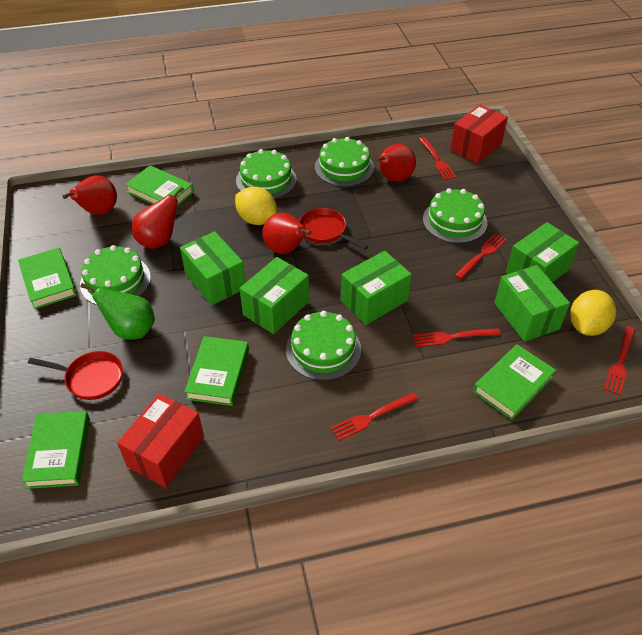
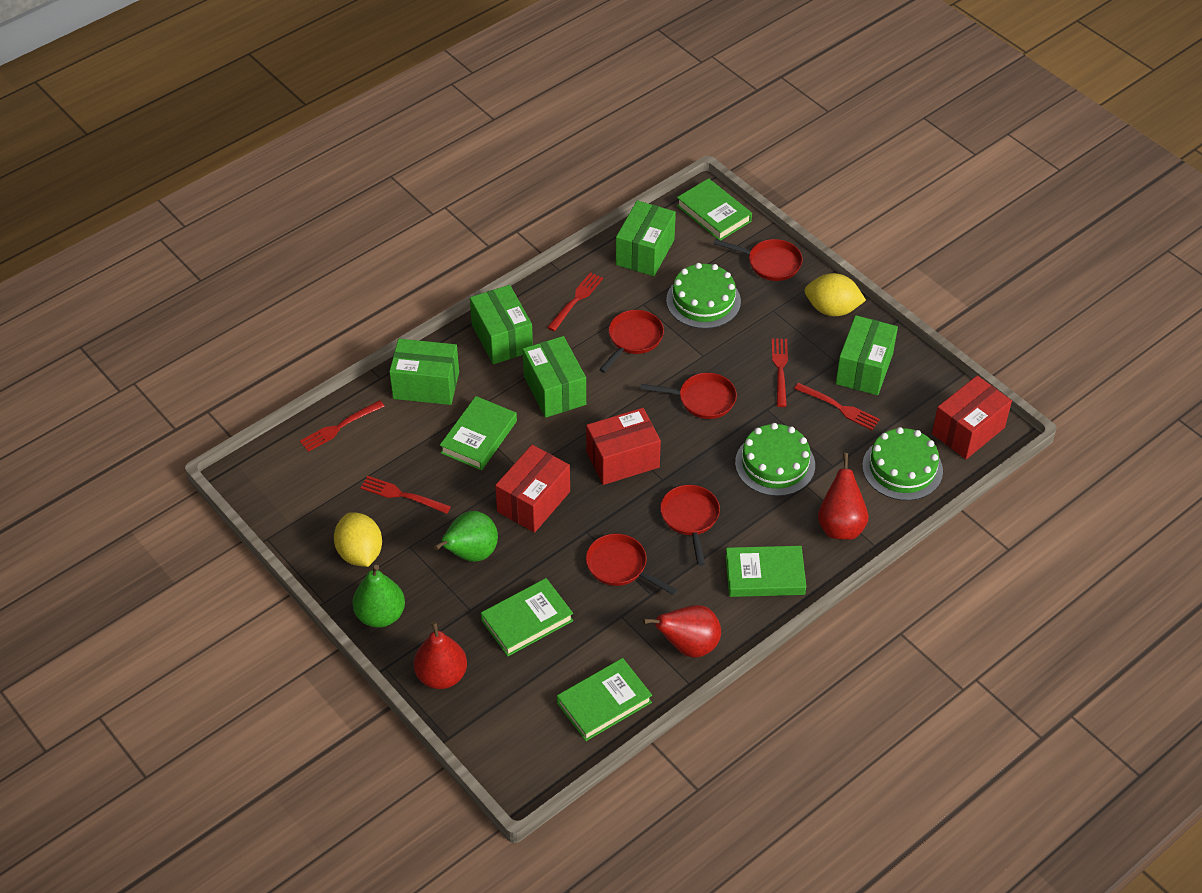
green cake: [80,245,151,305] [236,149,297,199] [286,311,361,380] [315,137,374,186] [423,188,487,243] = 5 -> [666,263,741,329] [735,423,815,496] [862,427,943,501] = 3
green pear: [80,283,155,340] = 1 -> [352,565,405,628] [434,511,498,562] = 2
red box: [117,393,204,488] [450,105,508,163] = 2 -> [495,445,570,533] [586,408,661,485] [932,376,1012,459] = 3
red pan: [28,351,123,400] [299,208,368,250] = 2 -> [586,534,678,595] [599,310,664,373] [640,373,737,419] [660,485,720,566] [714,239,803,281] = 5
red pear: [63,175,117,215] [132,186,184,249] [262,213,312,254] [377,144,416,182] = 4 -> [414,621,467,689] [643,605,721,658] [818,453,868,540] = 3

